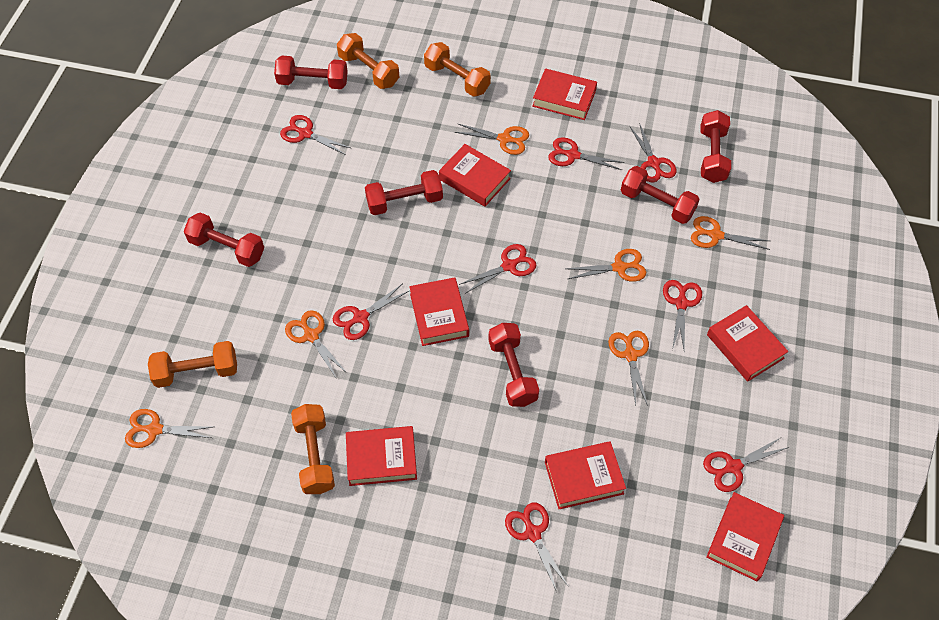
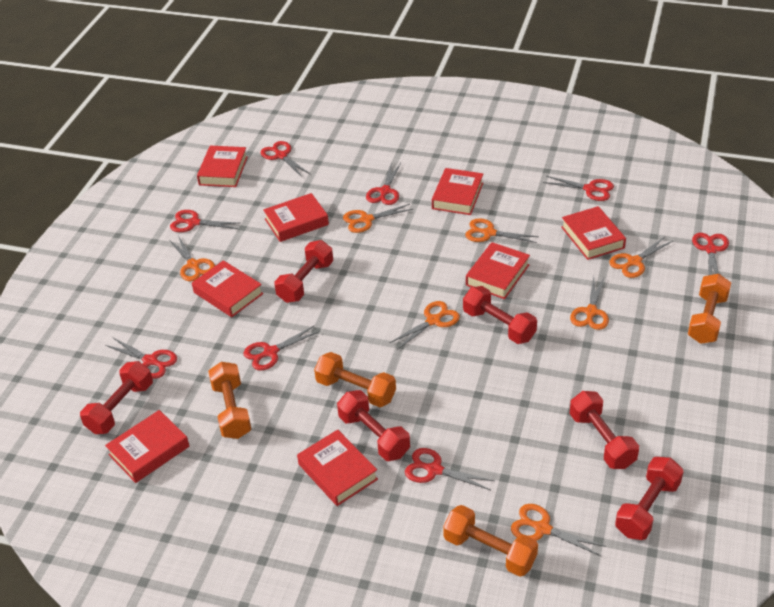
orange scissors: [125,409,212,448] [285,310,347,378] [455,123,529,155] [566,249,646,282] [608,331,649,406] [691,216,770,250] = 6 -> [169,236,215,281] [343,204,413,233] [389,301,460,350] [465,218,539,243] [511,504,606,557] [570,276,609,330] [609,237,674,278] = 7
red book: [346,426,417,486] [409,277,469,346] [439,144,511,207] [532,68,597,120] [545,441,626,509] [706,492,784,581] [707,305,788,382] = 7 -> [105,410,189,483] [192,260,263,317] [197,146,248,187] [263,193,329,242] [297,430,378,506] [432,168,483,215] [466,242,530,299] [561,206,626,260] = 8

